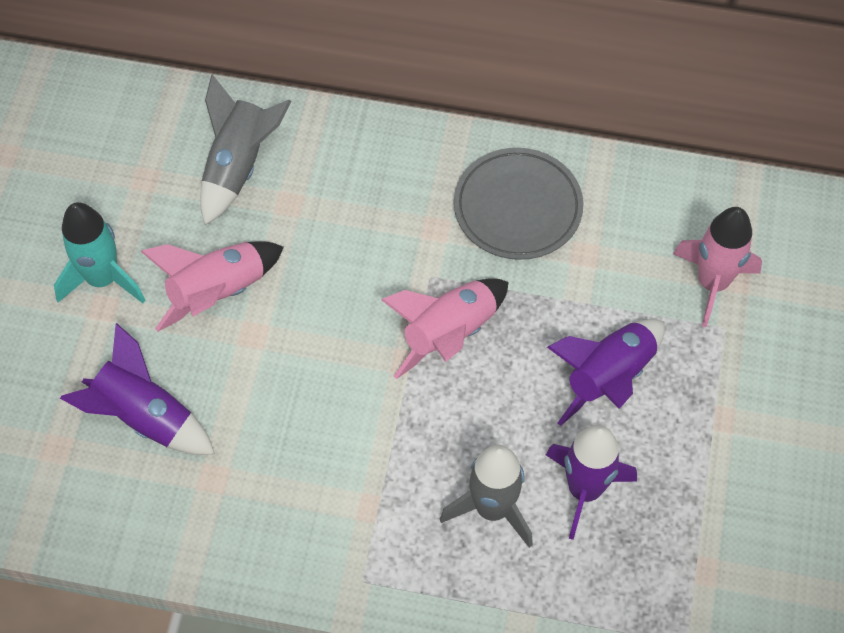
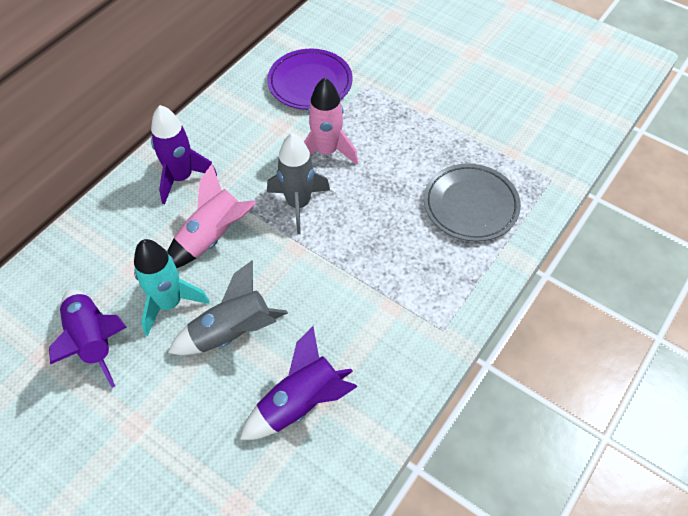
pink rocket: [140,241,284,332] [381,278,508,379] [673,207,762,327] = 3 -> [167,164,257,268] [304,77,358,165] = 2
purple plate: none = 0 -> [267,49,353,110] = 1

